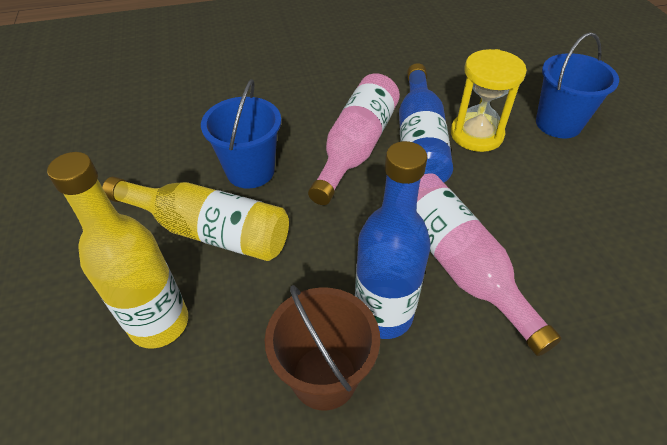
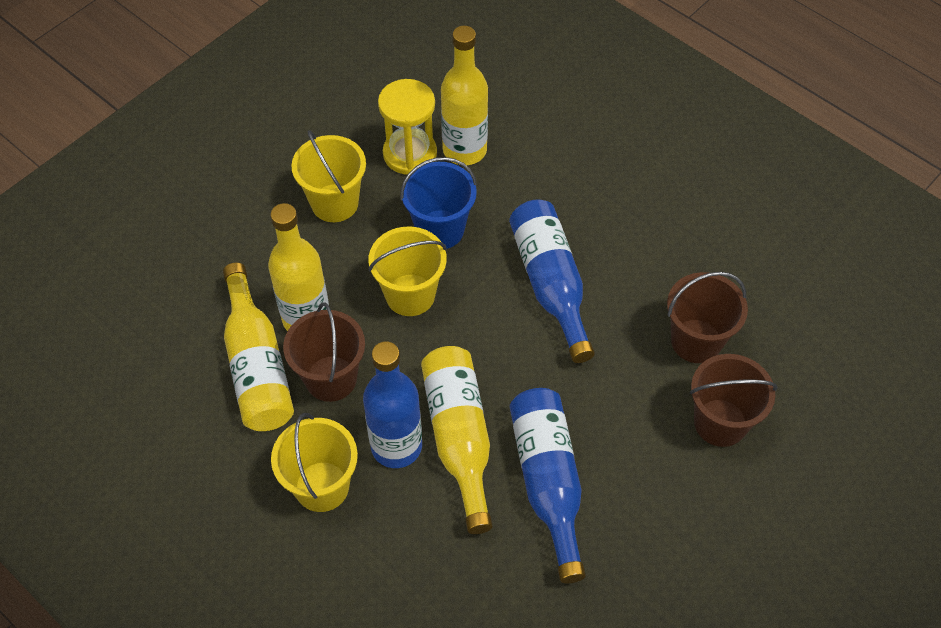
blue bottle: [355,141,431,339] [399,63,453,182] = 2 -> [363,341,422,468] [509,200,595,363] [510,388,586,583] = 3
blue bucket: [201,79,281,189] [536,32,619,138] = 2 -> [400,157,477,249] = 1
brown bucket: [265,285,380,411] = 1 -> [283,302,365,402] [667,272,748,363] [690,354,778,447] = 3
pink bottle: [308,73,400,205] [417,174,562,356] = 2 -> none = 0
yellow bottle: [47,152,188,349] [102,177,289,261] = 2 -> [223,262,294,431] [268,203,329,331] [421,346,493,534] [441,26,488,165] = 4
yellow bucket: none = 0 -> [271,413,358,512] [291,130,366,222] [368,227,447,316] = 3

